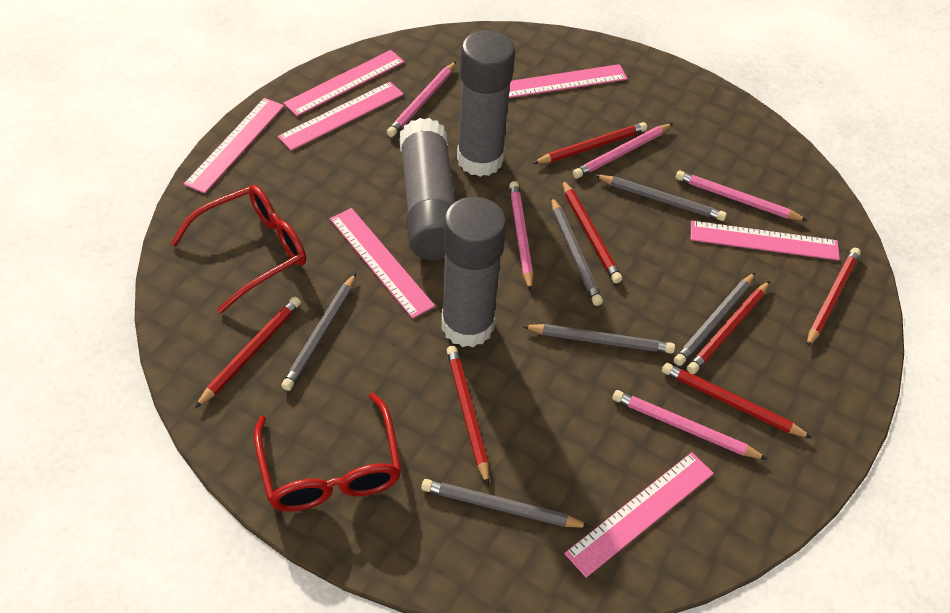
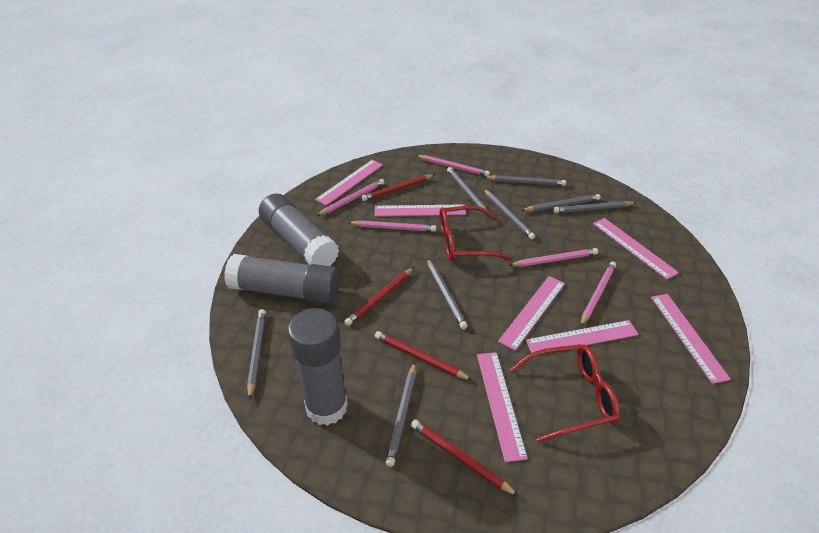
grey pencil: [281,273,356,391] [421,479,590,528] [522,324,675,354] [551,197,603,306] [595,175,727,221] [674,272,756,366] = 6 -> [247,309,266,400] [385,362,416,467] [427,259,468,329] [447,167,487,210] [484,175,566,186] [484,189,535,240] [521,194,601,211] [553,201,636,213] = 8
red pencil: [195,297,301,408] [447,346,489,486] [533,122,647,164] [562,180,622,283] [662,363,812,438] [687,281,770,374] [807,248,861,347] = 7 -> [344,267,414,326] [361,174,434,201] [375,331,472,380] [411,419,519,496] = 4

